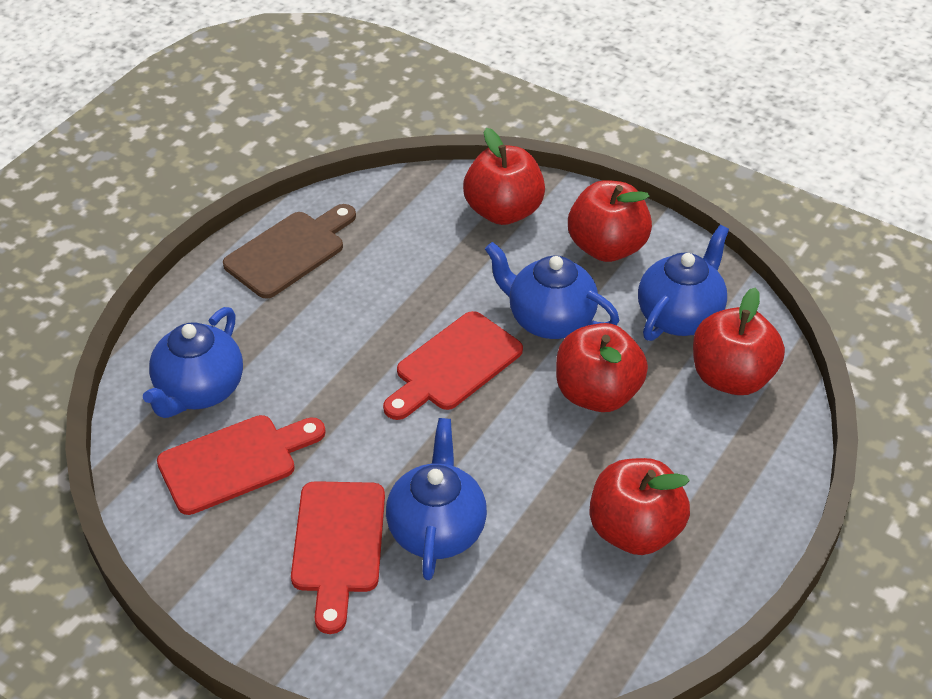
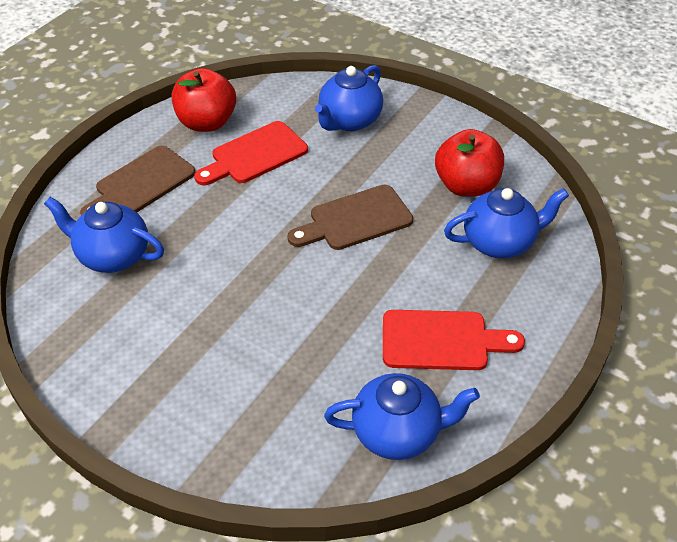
brown cutting board: [223,204,356,299] = 1 -> [80,146,195,215] [287,184,413,250] = 2
red apple: [463,128,545,225] [556,323,648,412] [568,180,652,262] [589,458,690,555] [693,288,785,395] = 5 -> [172,68,236,132] [435,129,504,197] = 2
red cutting board: [157,415,326,515] [291,481,385,634] [383,311,523,420] = 3 -> [194,121,308,186] [383,310,525,370] = 2

